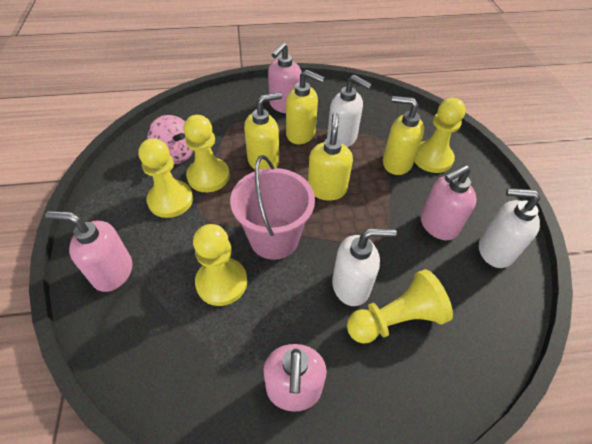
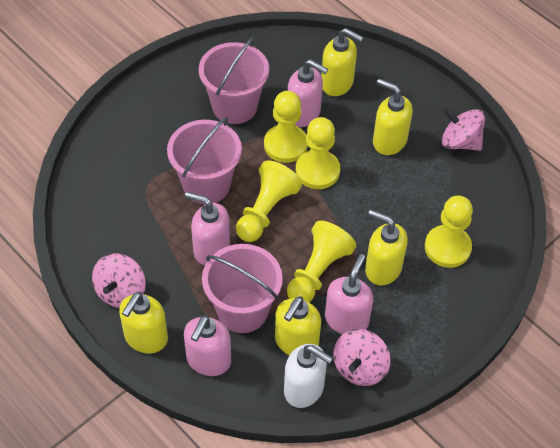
pink bucket: [230,155,315,260] = 1 -> [167,117,242,204] [199,37,269,124] [202,244,283,333] = 3
pink spinning top: [147,115,194,164] = 1 -> [92,254,146,308] [333,329,391,386] [442,107,485,151] = 3
white soap dispenser: [327,75,372,147] [332,229,397,306] [479,188,540,268] = 3 -> [284,344,333,408] = 1
yellow soap dispenser: [244,92,282,170] [286,70,325,144] [308,113,353,200] [383,96,424,175] = 4 -> [119,292,168,354] [275,296,321,355] [321,28,364,96] [365,210,408,286] [373,79,413,155] = 5

